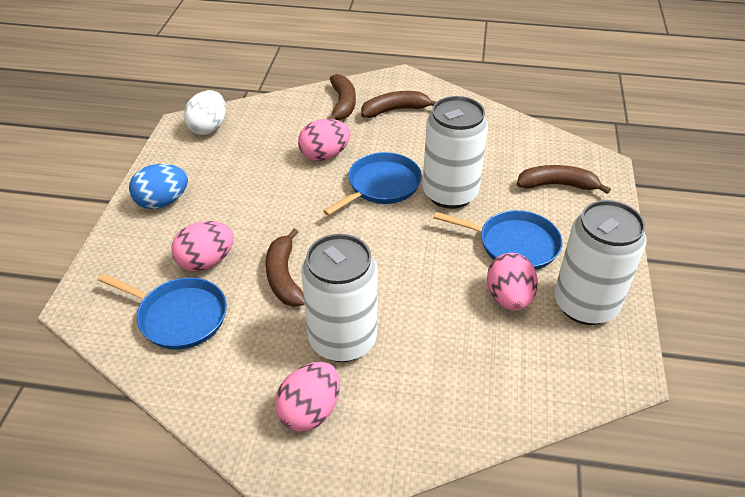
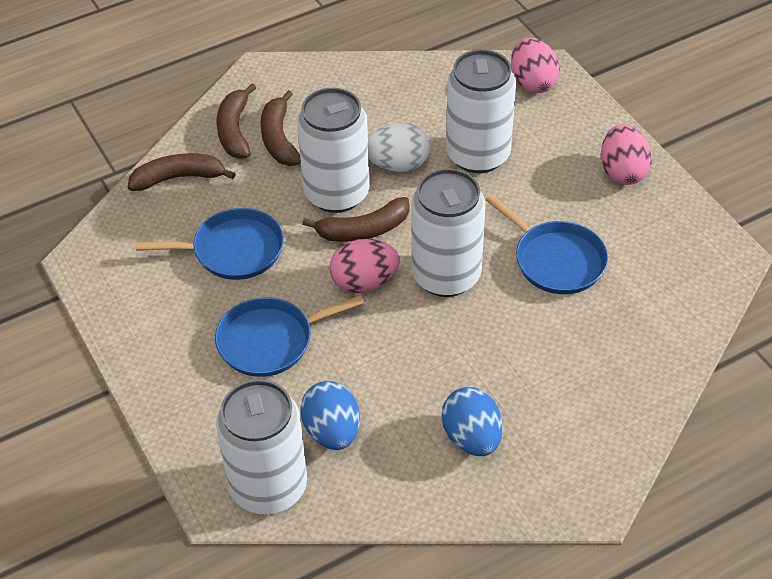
blue egg: [129,164,188,209] = 1 -> [300,381,360,450] [441,387,503,456] = 2
pink egg: [171,221,234,271] [275,362,340,432] [298,119,350,161] [487,253,538,311] = 4 -> [330,239,400,293] [511,38,560,93] [601,124,652,185] = 3
white can: [301,234,378,362] [423,96,488,209] [554,200,647,325] = 3 -> [216,379,307,515] [297,88,370,213] [411,168,485,297] [446,49,516,173] = 4

